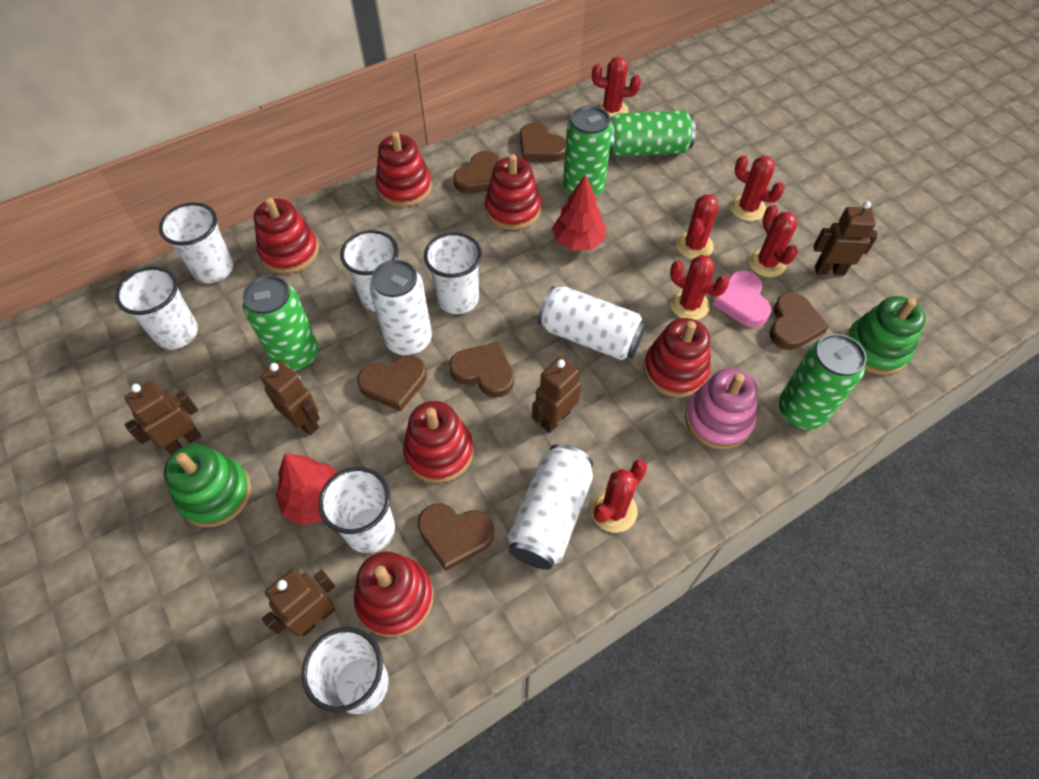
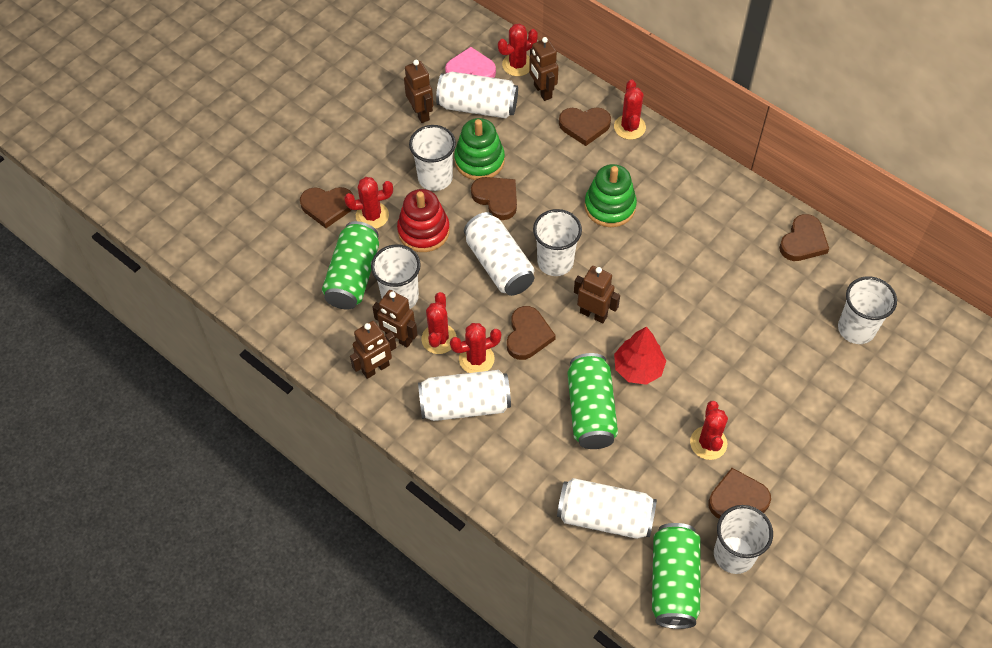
green can: [242,275,318,371] [563,106,612,197] [609,110,696,157] [779,334,867,429] = 4 -> [322,221,379,310] [568,353,618,449] [652,523,700,629] = 3
pink stacking toy: [685,368,758,449] = 1 -> none = 0
red stacking toy: [254,197,319,274] [354,551,433,637] [375,131,432,207] [403,401,474,483] [485,154,541,230] [643,318,711,397] = 6 -> [397,189,450,252] = 1
red tree: [275,453,337,525] [552,175,606,250] = 2 -> [614,326,666,385] = 1
white can: [370,260,432,356] [507,444,593,570] [538,286,646,360] = 3 -> [418,370,511,421] [436,72,518,118] [464,212,534,296] [557,478,657,539] = 4
white cup: [115,267,198,349] [159,203,233,283] [301,627,389,714] [318,467,395,553] [340,230,399,312] [424,232,482,314] = 6 -> [371,244,421,309] [409,125,456,191] [533,209,582,276] [714,505,773,574] [838,276,897,344] = 5

